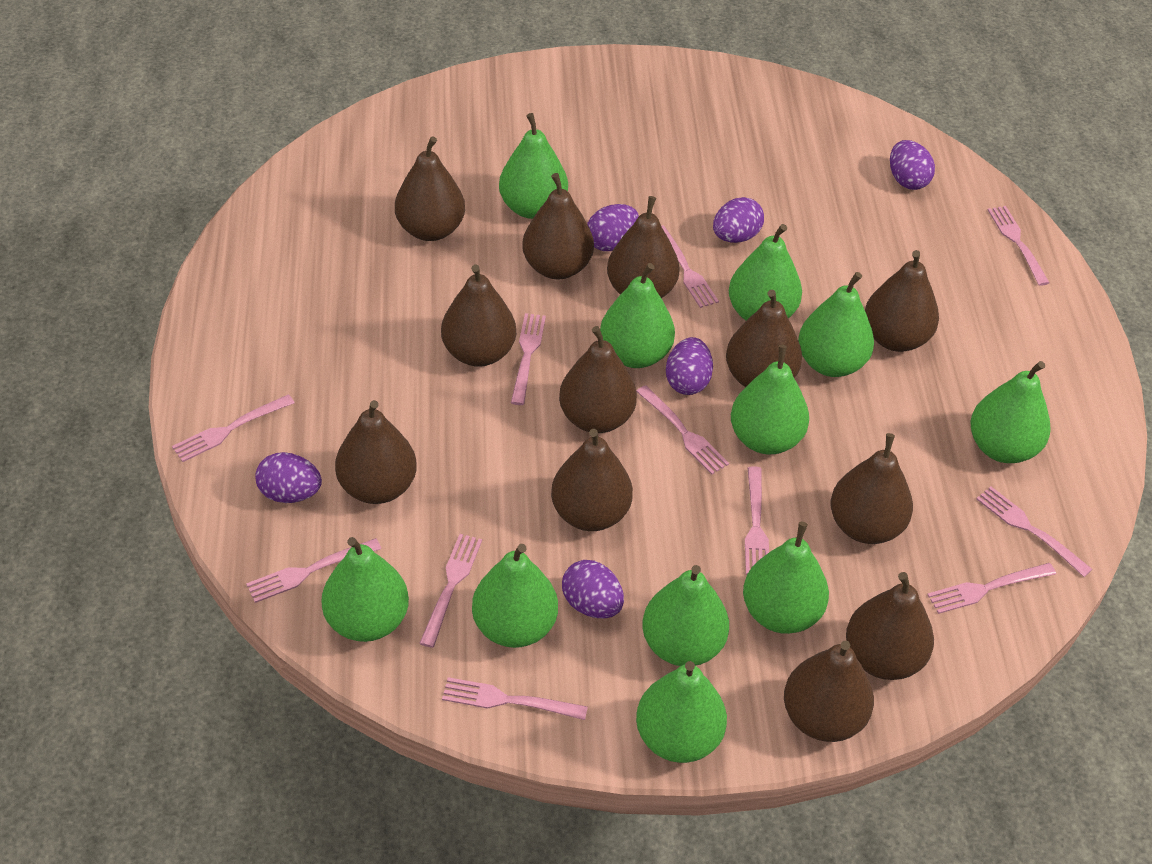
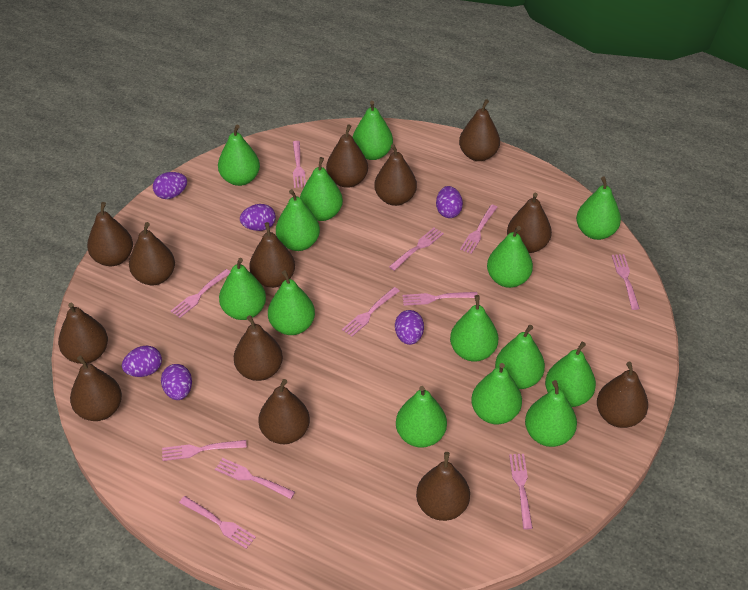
brown pear: [335,400,417,504] [395,137,465,241] [441,264,516,367] [522,173,594,279] [551,429,633,531] [559,326,637,433] [607,196,680,298] [726,290,802,387] [784,641,874,742] [831,433,913,544] [846,572,934,680] [865,250,939,352] = 12 -> [58,303,108,364] [70,356,122,421] [87,202,133,266] [129,222,175,285] [234,315,283,381] [249,222,295,288] [258,379,310,444] [326,125,368,188] [374,144,417,206] [416,452,470,521] [459,99,500,161] [507,192,552,253] [597,362,648,428] = 13
green pear: [322,537,409,642] [472,544,558,648] [499,113,568,219] [600,263,675,368] [636,661,727,763] [642,565,729,666] [729,224,802,321] [731,345,809,454] [743,522,829,634] [798,272,874,377] [970,361,1051,463] = 11 -> [218,124,260,186] [219,258,266,320] [268,270,315,335] [276,189,320,251] [300,157,343,221] [353,101,393,160] [396,386,447,448] [450,295,498,361] [471,363,522,424] [487,226,533,288] [495,325,545,389] [525,380,577,447] [545,342,596,407] [576,176,621,240] = 14

